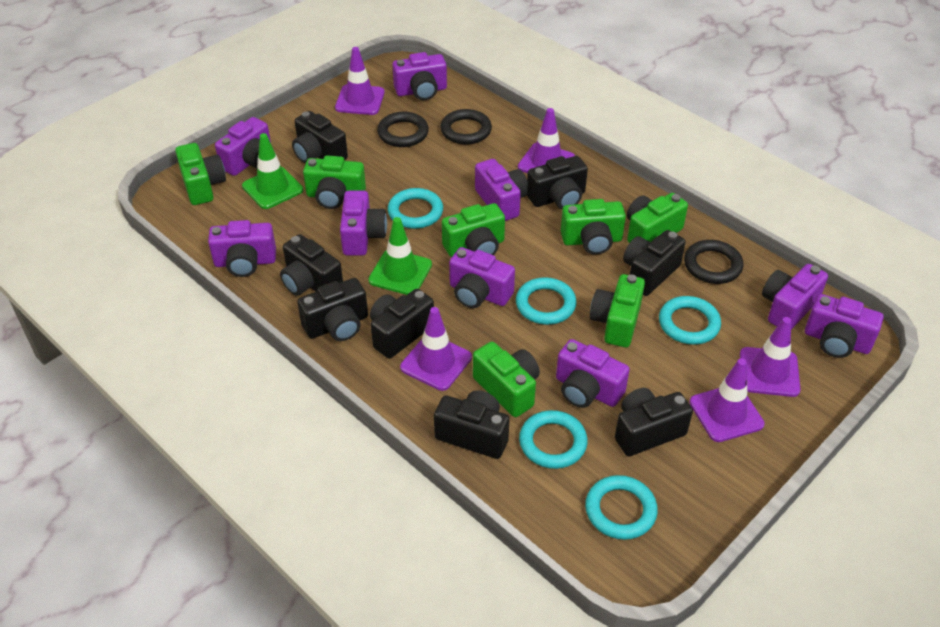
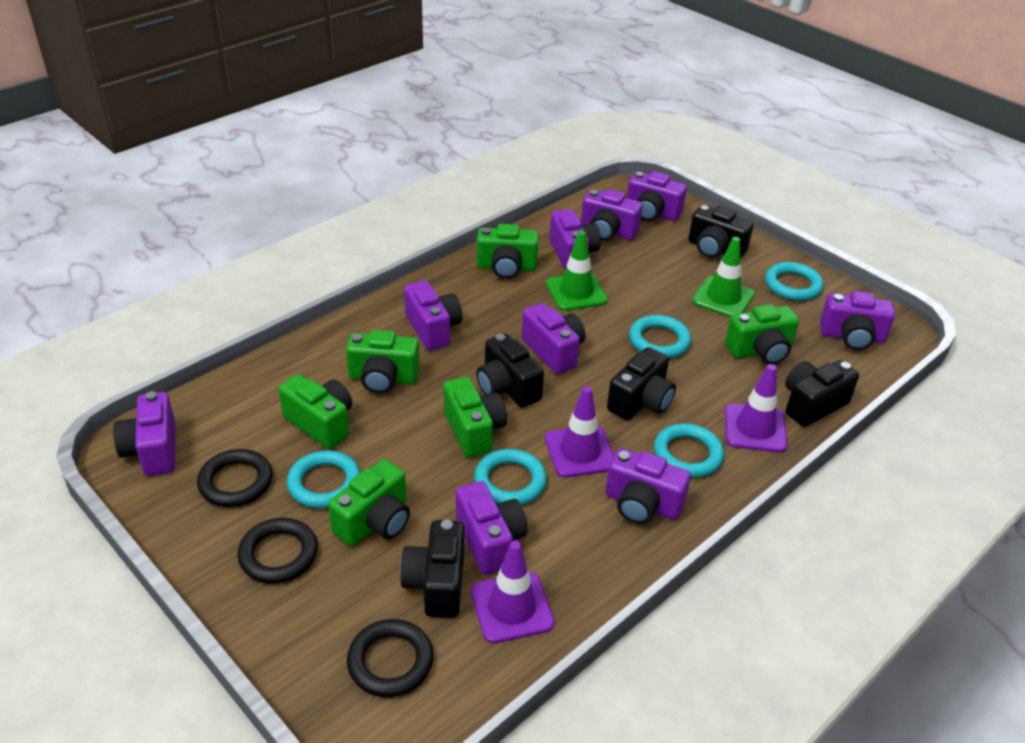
black camera: [280,234,343,296] [292,111,348,163] [297,278,368,341] [370,289,434,359] [434,390,510,459] [527,156,588,210] [615,388,693,456] [623,230,686,296] = 8 -> [400,520,464,618] [476,333,544,408] [607,347,676,420] [688,205,753,258] [785,360,859,427] = 5
green camera: [175,143,226,205] [303,155,366,209] [442,203,505,257] [473,342,540,417] [561,199,626,255] [590,274,645,347] [627,193,688,243] = 7 -> [279,374,352,449] [328,459,410,546] [346,330,420,394] [444,377,507,458] [477,224,538,279] [725,304,799,365] = 6
purple traffic cone: [335,47,385,115] [400,307,472,391] [518,108,575,173] [689,358,765,442] [740,317,801,397] = 5 -> [471,541,555,643] [545,386,614,478] [724,364,788,453] = 3

